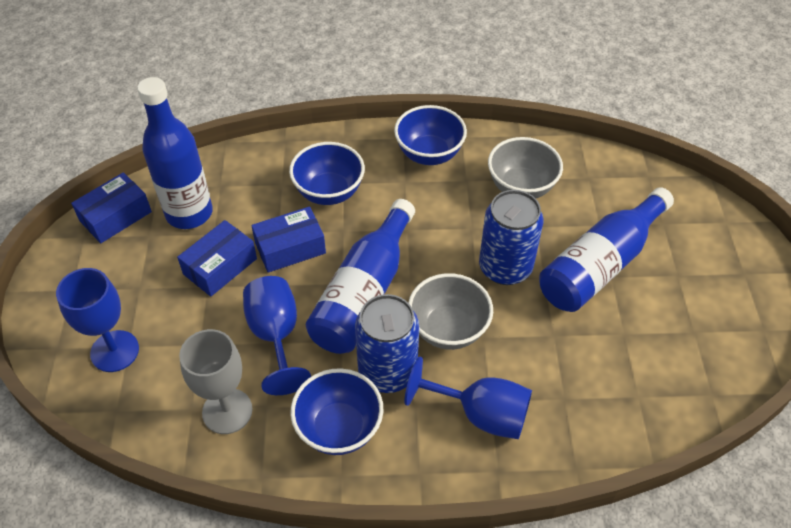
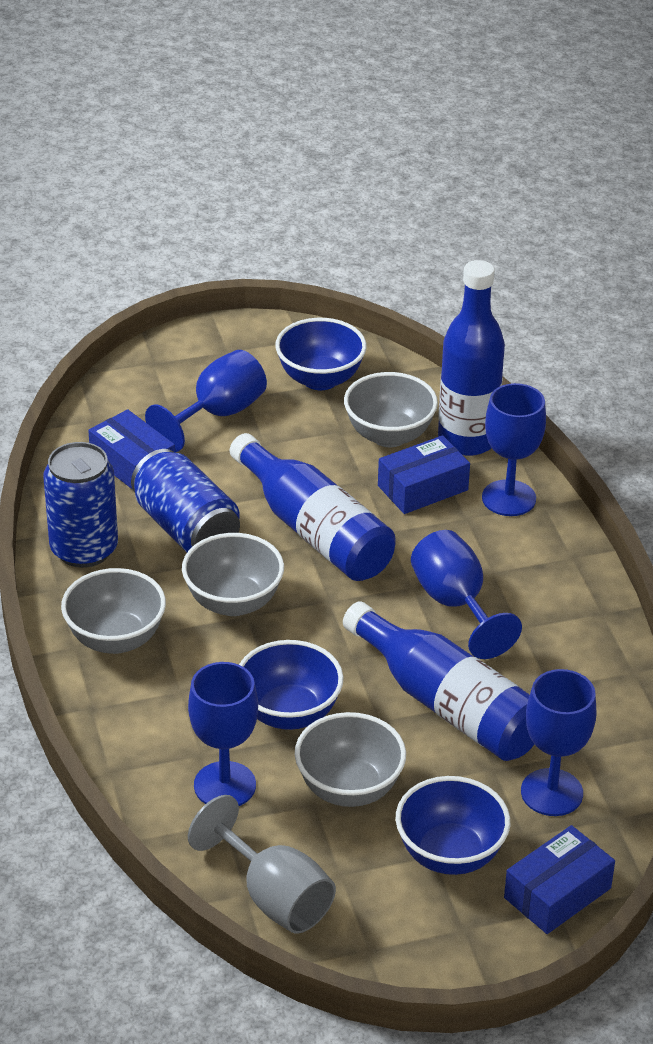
blue goblet: [56,268,139,372] [243,276,311,395] [404,356,532,439] = 3 -> [145,350,267,452] [188,662,258,806] [411,530,522,659] [482,383,546,516] [521,669,597,816] = 5
grey bowl: [408,273,493,350] [488,137,563,198] = 2 -> [61,568,166,654] [182,533,284,616] [295,712,406,807] [344,372,438,447] = 4

